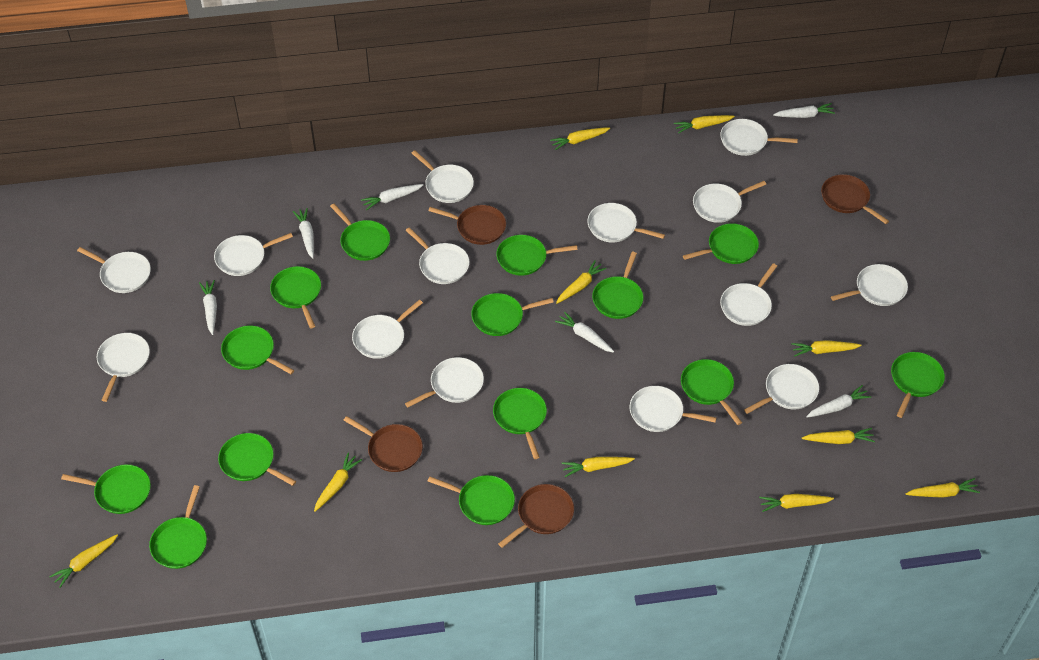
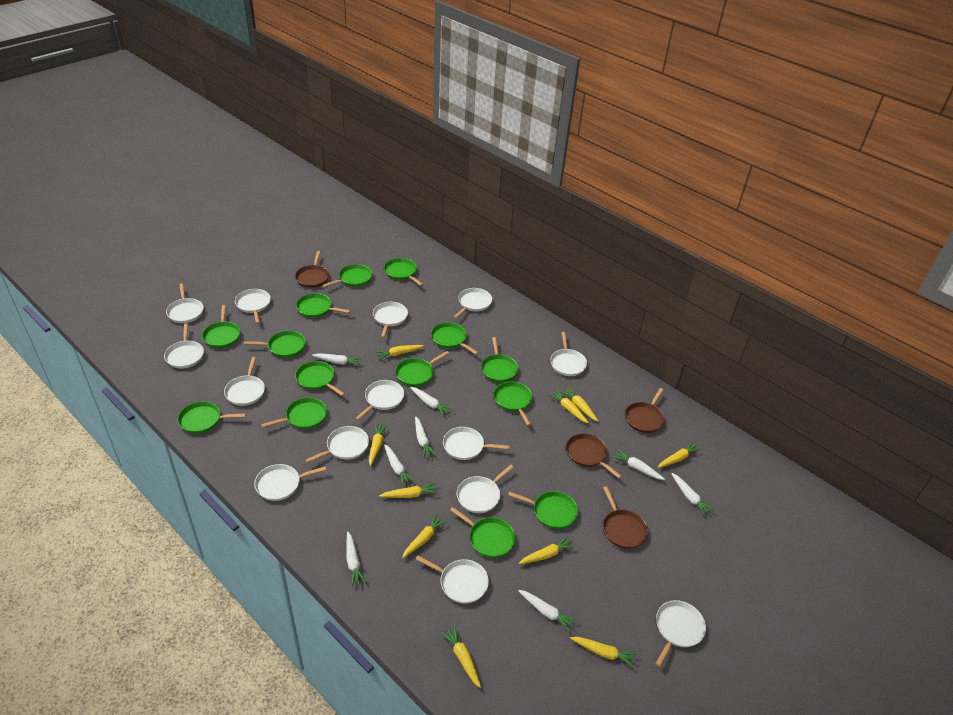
white carrot: [199,280,217,335] [293,208,314,259] [361,184,423,210] [555,312,614,353] [773,103,835,118] [806,385,871,418] = 6 -> [312,353,362,366] [347,532,367,587] [384,444,415,487] [410,387,453,416] [415,417,436,458] [518,590,578,632] [612,449,665,480] [671,473,714,517] = 8

